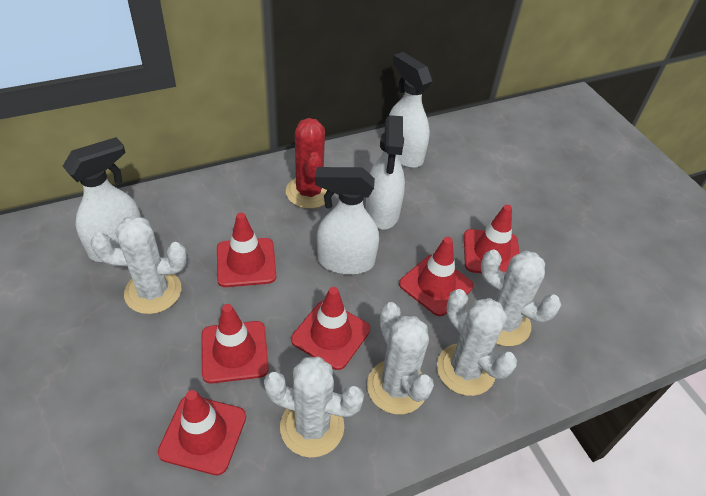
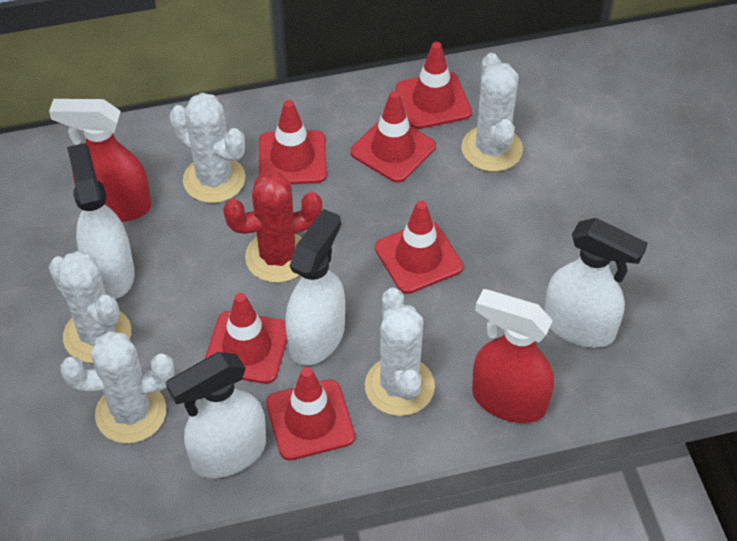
red spray bottle: none = 0 -> [49,99,151,222] [472,289,554,423] = 2

